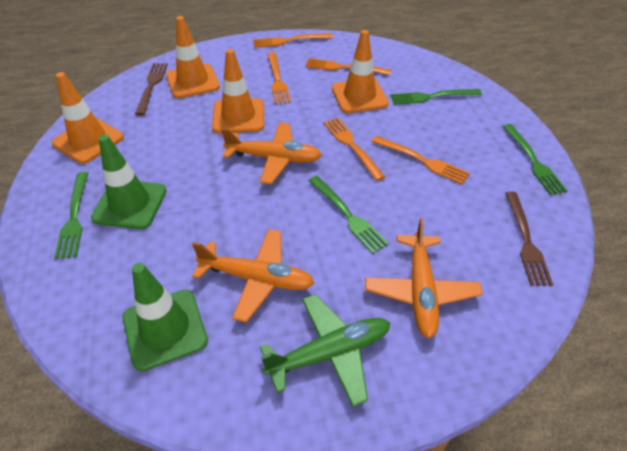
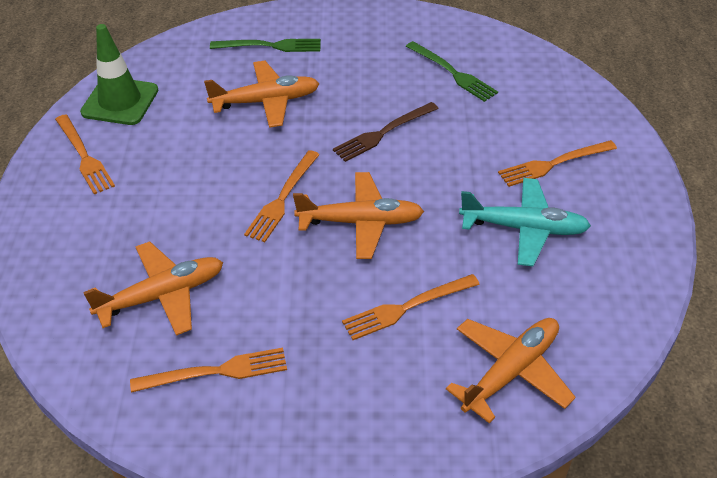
brown fork: [135,63,168,116] [505,192,553,286] = 2 -> [333,102,439,162] = 1
green fork: [54,172,88,259] [308,176,389,254] [390,89,482,105] [503,124,568,195] = 4 -> [210,39,321,52] [406,41,498,102] = 2
green plane: [260,294,390,407] = 1 -> none = 0
green traffic cone: [91,135,167,229] [123,263,208,371] = 2 -> [80,24,158,125] = 1
orange plane: [192,229,314,323] [221,122,322,184] [365,218,483,339] = 3 -> [83,241,223,336] [204,61,319,128] [293,172,424,259] [446,318,576,423] = 4
orange traffic cone: [52,72,124,164] [166,16,220,98] [212,49,264,133] [332,30,389,113] = 4 -> none = 0
turquoise plane: none = 0 -> [459,178,591,266] = 1

